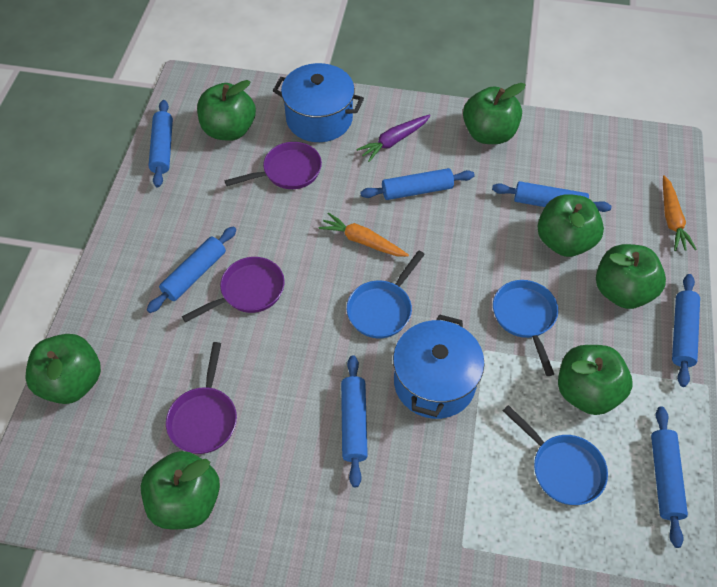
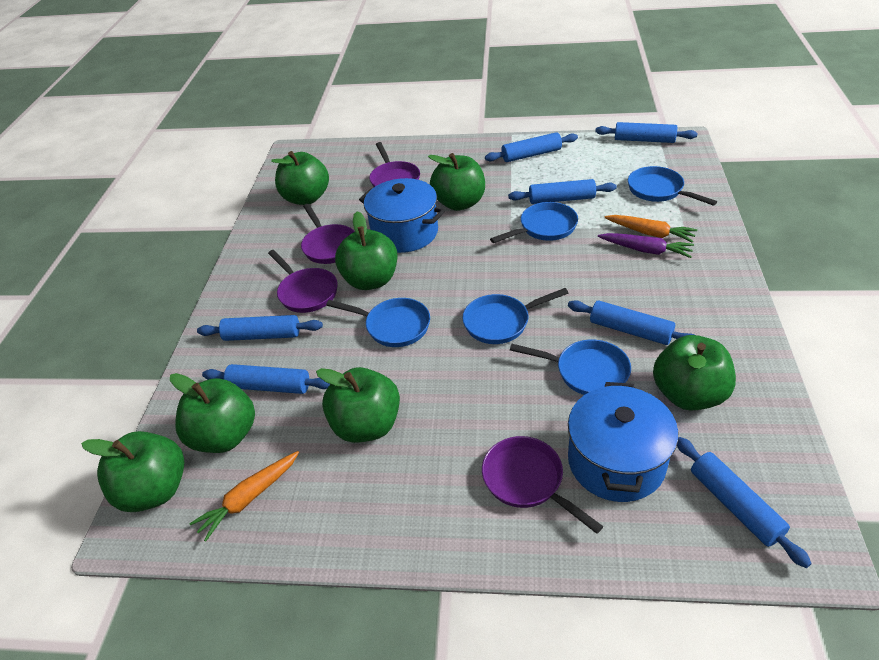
blue pan: [347,250,425,338] [493,280,558,376] [503,405,608,505] = 3 -> [326,298,430,347] [462,288,568,344] [490,202,578,243] [510,340,631,395] [628,166,717,206] = 5
purple pan: [166,342,237,454] [182,257,285,323] [224,142,322,189] = 3 -> [268,250,338,313] [301,204,355,264] [369,142,420,187] [482,436,604,534] = 4

